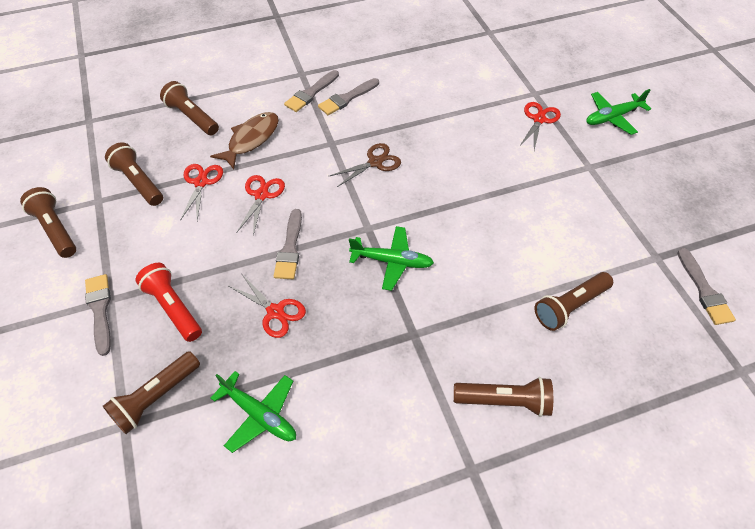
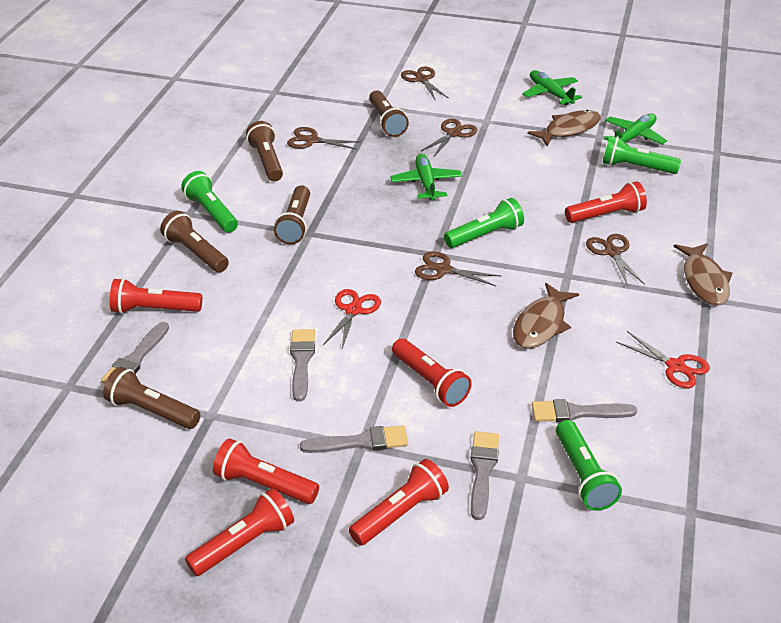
brown fish: [210,112,279,169] = 1 -> [513,283,579,349] [527,110,601,147] [673,243,732,306] = 3
brown flashlight: [20,187,76,258] [103,351,200,434] [105,142,163,206] [160,81,219,135] [454,377,553,417] [535,272,613,331] = 6 -> [103,367,201,429] [160,211,229,272] [246,121,283,182] [274,185,310,244] [369,90,409,137] = 5
brown scissors: [330,143,401,187] = 1 -> [287,127,361,150] [401,67,448,99] [415,251,501,286] [420,119,477,156] [586,234,645,286] = 5
green flashlight: none = 0 -> [181,171,238,233] [444,198,524,248] [556,420,622,511] [602,136,681,174] = 4
red flashlight: [135,263,202,342] = 1 -> [110,278,202,314] [185,488,294,576] [213,438,319,504] [349,459,449,546] [392,338,472,407] [565,181,647,223] = 6
red scissors: [180,164,223,221] [229,274,306,338] [236,175,285,236] [519,102,561,150] = 4 -> [323,289,381,349] [616,331,710,388] = 2

